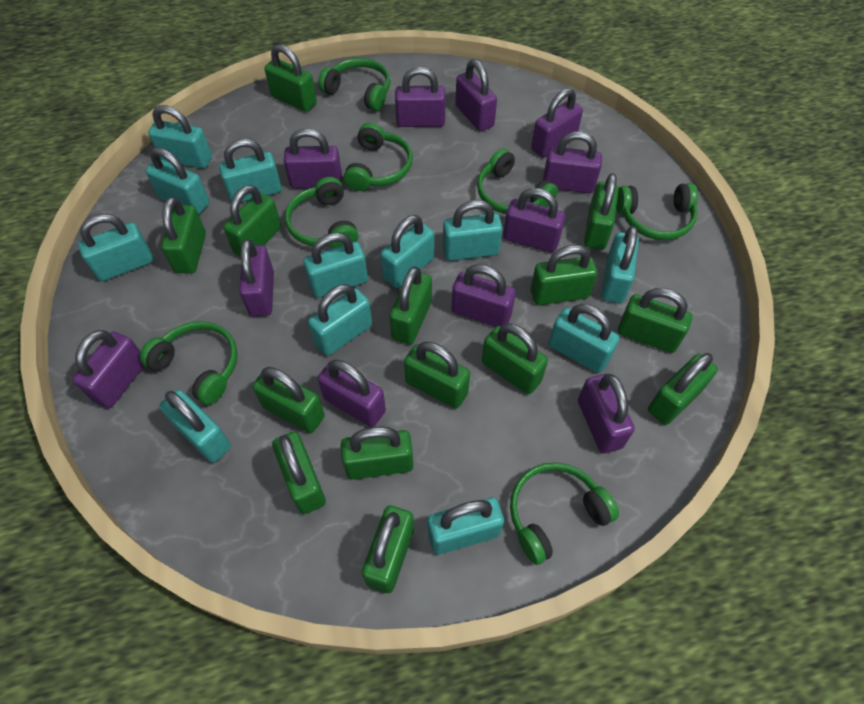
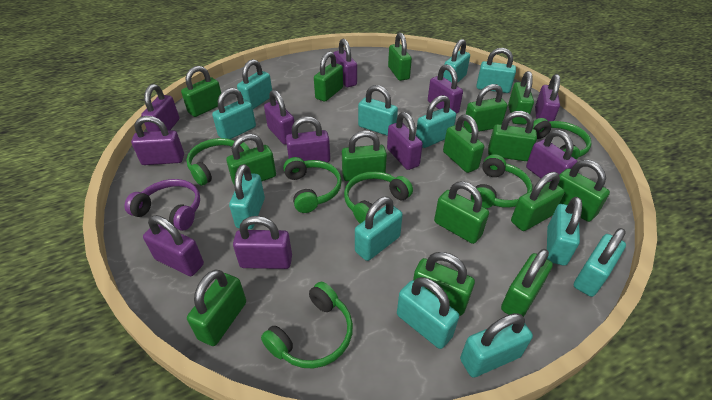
green headphones: [139,321,238,405] [285,177,358,248] [318,58,391,111] [344,123,413,191] [477,148,558,214] [510,462,619,565] [616,183,698,240] = 7 -> [186,138,249,186] [261,282,353,369] [283,157,342,213] [344,171,413,223] [471,154,532,208] [533,118,591,160] = 6
green padlock: [161,197,206,274] [223,185,281,257] [253,367,325,433] [265,44,317,112] [272,431,326,514] [340,426,413,479] [362,505,414,593] [389,266,432,344] [404,341,470,409] [482,323,548,394] [531,245,598,305] [584,173,619,250] [618,288,692,353] [648,353,718,425] = 14 -> [181,66,221,117] [187,269,246,346] [226,134,276,184] [314,51,343,102] [342,131,387,181] [388,32,412,81] [413,252,475,316] [434,181,489,244] [443,114,484,173] [463,84,508,133] [488,111,537,161] [501,249,553,317] [508,71,534,125] [511,172,565,231] [558,160,610,222] = 15
purple headphones: none = 0 -> [124,179,200,231] = 1

